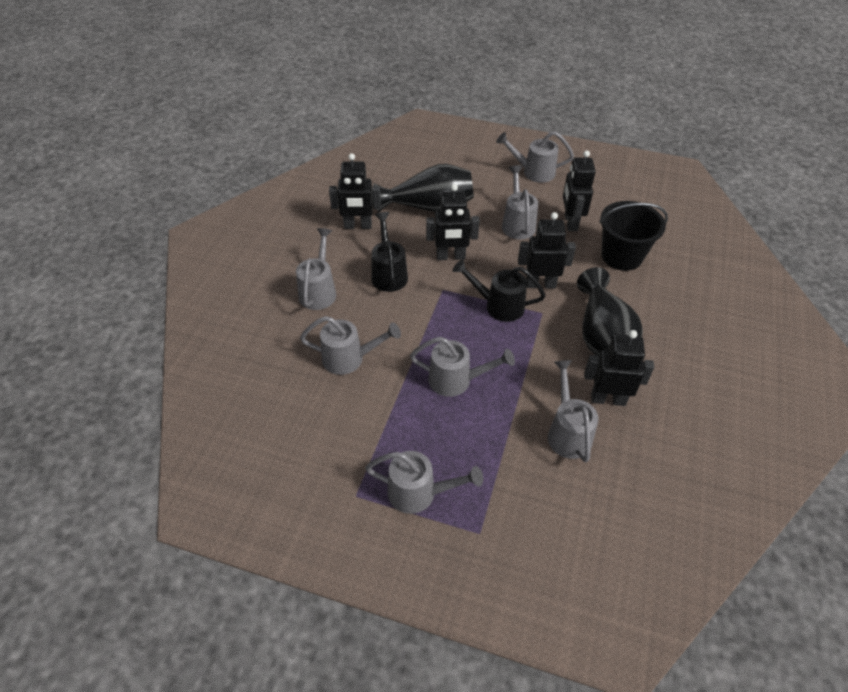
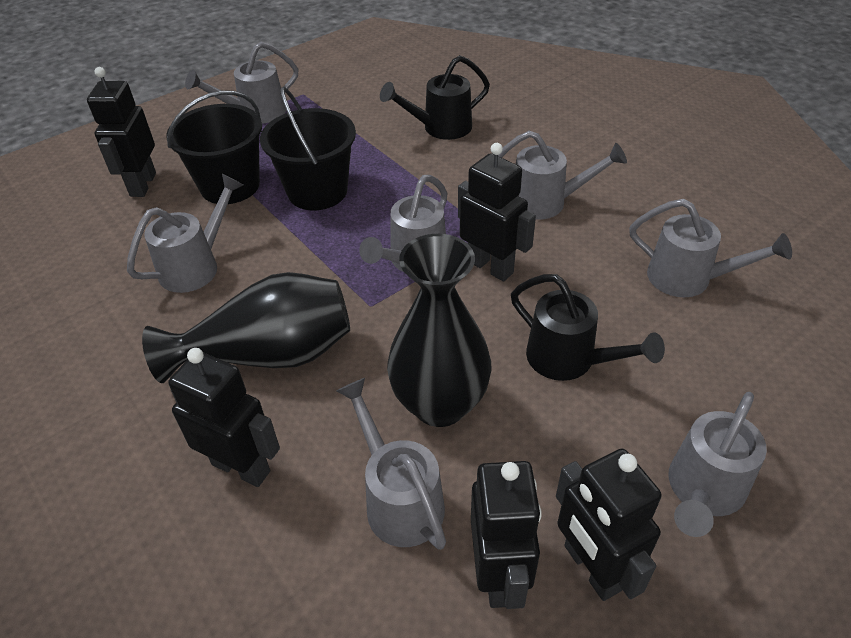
black bucket: [599,201,668,271] = 1 -> [166,90,262,204] [260,87,356,210] = 2

